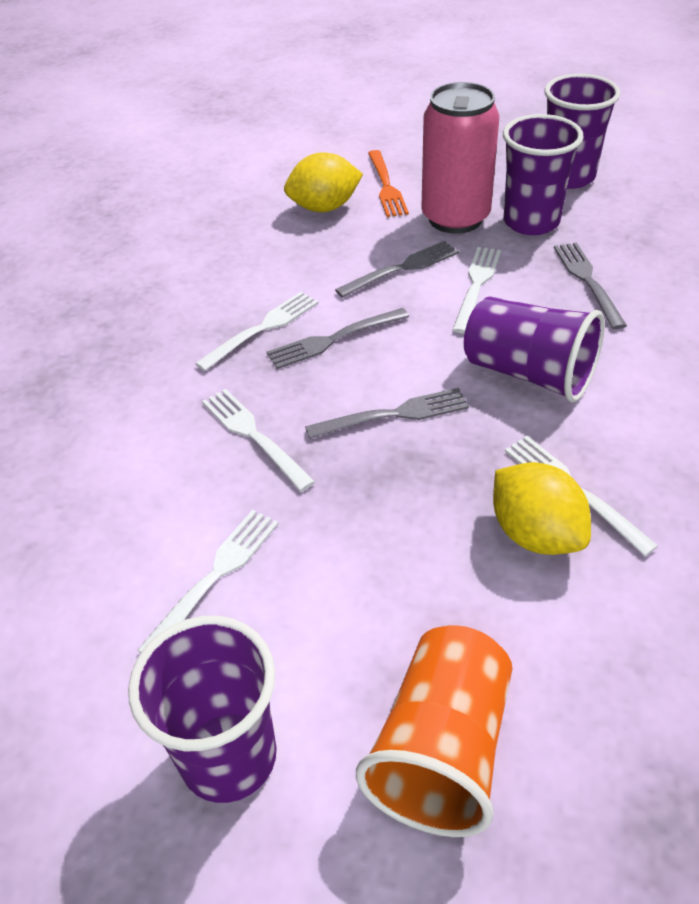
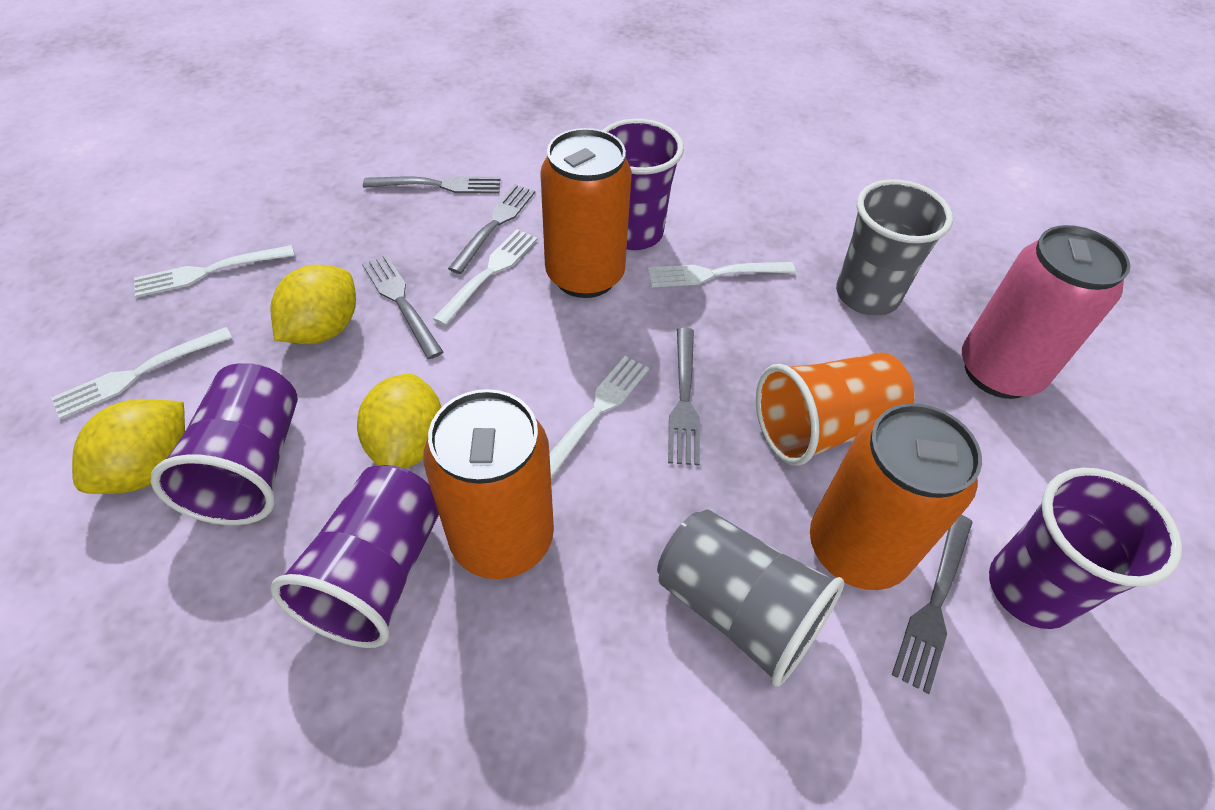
grey cup: none = 0 -> [657,510,845,687] [836,179,953,315] = 2
grey fork: [267,308,409,369] [305,388,469,439] [335,241,459,298] [554,242,627,329] = 4 -> [362,254,443,359] [363,176,500,193] [448,184,535,274] [668,328,700,466] [892,515,973,694] = 5
orange can: none = 0 -> [423,389,554,579] [540,128,632,298] [810,403,982,590] = 3
orange fork: [368,150,409,217] = 1 -> none = 0
yellow lemon: [284,152,363,212] [493,462,591,555] = 2 -> [72,399,185,494] [270,265,356,344] [357,374,441,469] = 3

